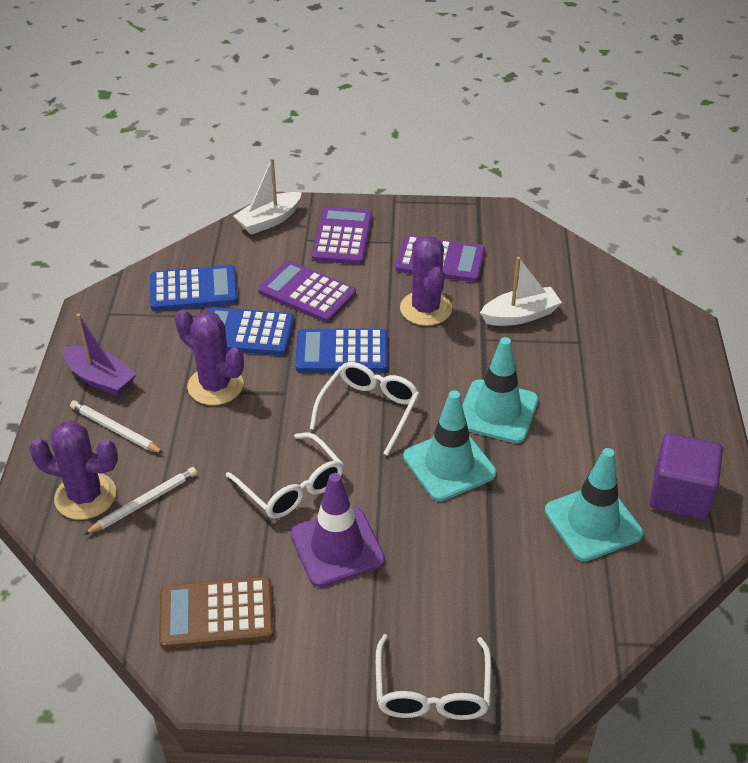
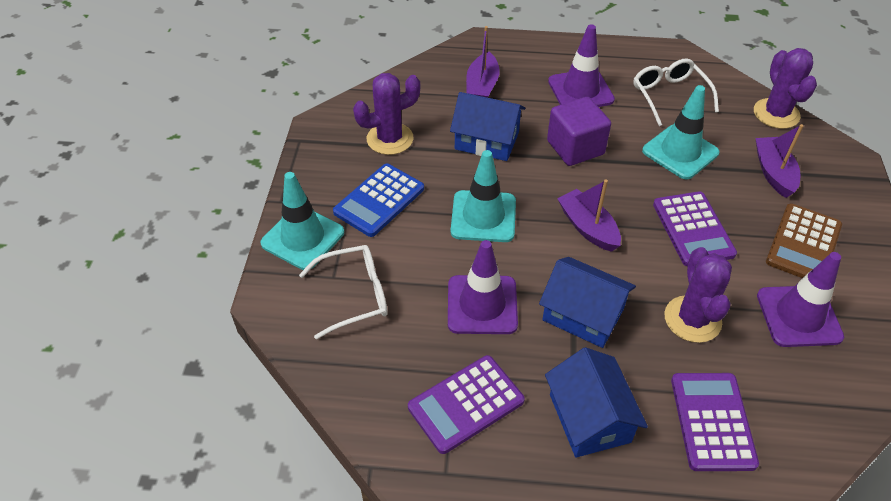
blue calculator: [150,265,238,311] [207,307,294,355] [295,329,388,373] = 3 -> [333,164,424,237] = 1
blue house: none = 0 -> [450,92,526,161] [539,257,636,348] [545,347,648,458] = 3
purple boat: [63,314,136,396] = 1 -> [466,26,500,98] [557,180,621,252] [755,124,803,198] = 3
purple traffic cone: [291,473,385,587] = 1 -> [448,240,518,334] [548,24,615,107] [757,252,844,347] = 3
white boat: [234,158,302,235] [480,257,562,326] = 2 -> none = 0
white glasses: [226,432,343,518] [310,362,420,456] [376,634,491,720] = 3 -> [299,245,388,339] [633,58,719,126] = 2
white pencil: [70,400,163,453] [84,467,197,535] = 2 -> none = 0

